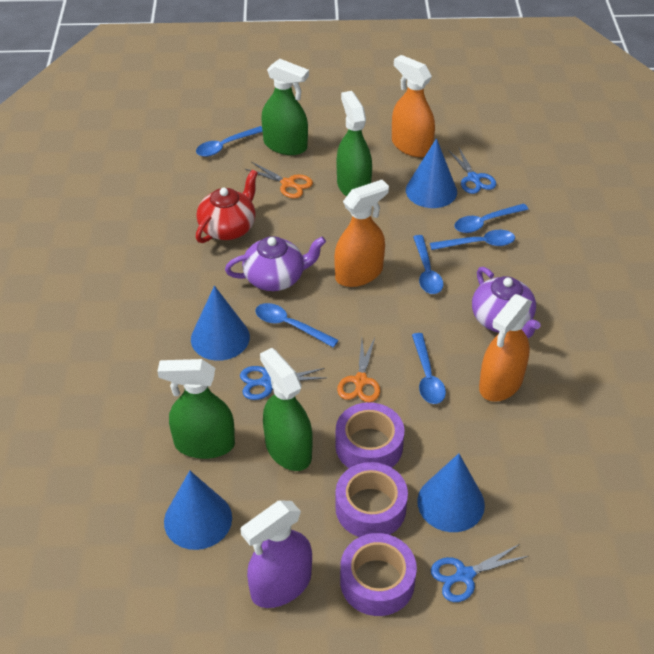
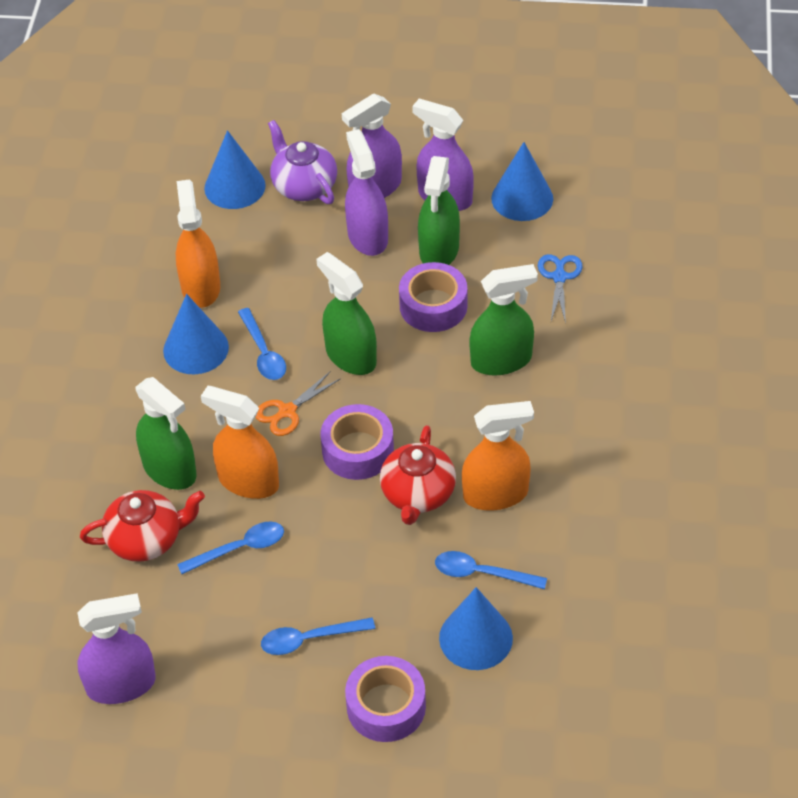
blue scissors: [240,366,325,400] [431,544,528,602] [448,148,496,194] = 3 -> [538,254,582,324] = 1
blue spoon: [196,126,263,157] [255,303,339,348] [412,333,446,404] [413,235,444,294] [430,230,515,250] [454,203,529,233] = 6 -> [177,521,284,574] [238,308,286,380] [261,618,375,655] [435,551,547,589] = 4
orange scissors: [245,162,313,198] [337,338,380,402] = 2 -> [256,371,341,436] = 1
purple spray bottle: [241,500,312,608] = 1 -> [77,593,156,704] [342,94,402,198] [345,129,388,256] [412,98,474,211] = 4
purple teapot: [225,236,326,291] [472,267,541,338] = 2 -> [268,120,337,204] = 1
red teapot: [196,170,258,243] = 1 -> [80,490,205,562] [380,425,456,525] = 2

